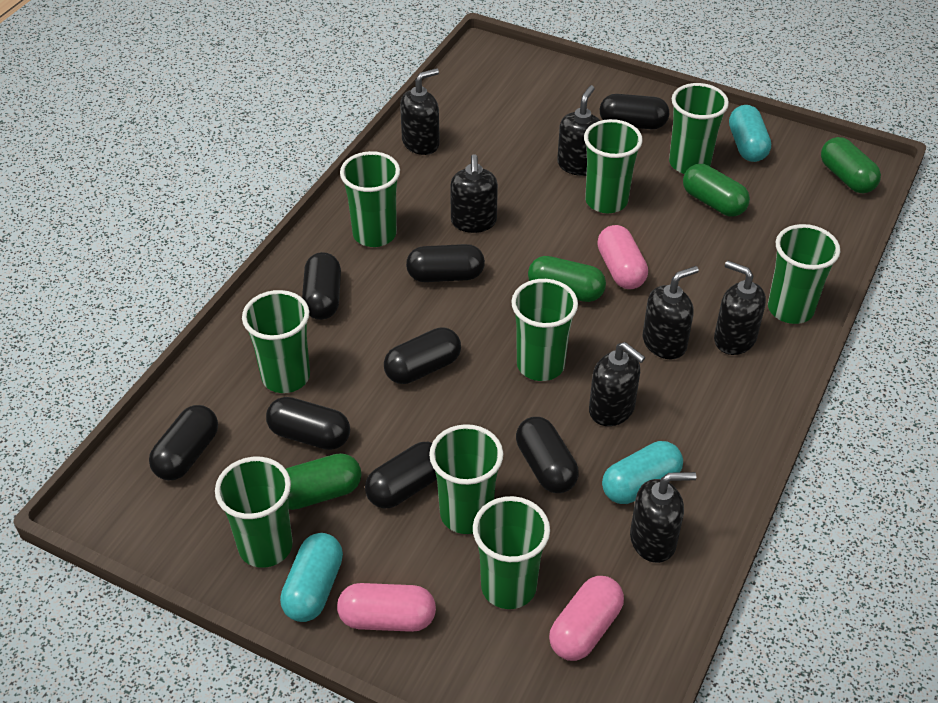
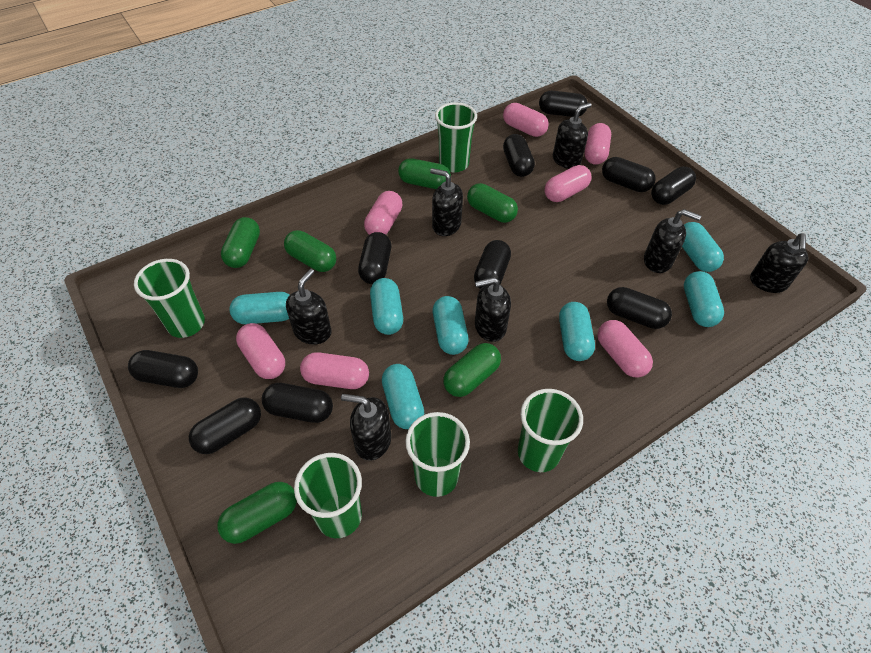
black capsule: [149,405,218,480] [266,397,350,450] [302,252,341,320] [365,442,437,508] [384,327,461,384] [406,244,485,282] [516,417,579,493] [600,94,669,129] = 8 -> [128,350,198,388] [189,397,261,454] [262,383,333,423] [358,232,391,284] [474,240,511,289] [503,134,535,177] [539,91,588,117] [602,157,656,192] [607,287,672,329] [651,166,696,205] = 10
green capsule: [286,453,362,510] [528,256,606,302] [683,164,750,217] [821,137,881,193] = 4 -> [217,482,297,544] [221,217,260,268] [284,230,336,272] [398,158,451,189] [443,343,501,397] [467,183,518,223] = 6
green cup: [215,457,293,568] [242,290,310,393] [340,151,400,247] [429,424,503,534] [473,496,550,609] [511,279,578,381] [584,119,643,213] [669,83,729,174] [768,224,840,324] = 9 -> [134,259,205,338] [294,453,362,538] [405,412,470,497] [435,102,477,172] [518,389,583,472] = 5
pink capsule: [337,583,436,632] [549,576,624,661] [597,225,648,289] = 3 -> [236,323,285,379] [300,352,369,389] [364,191,403,235] [503,103,549,137] [545,165,591,202] [585,123,611,165] [597,320,653,378] = 7
turquoise capsule: [280,533,343,622] [602,441,683,504] [729,105,771,162] = 3 -> [229,292,290,324] [370,278,403,335] [382,364,424,429] [433,296,469,355] [559,302,595,361] [682,222,724,272] [684,271,724,327] = 7

